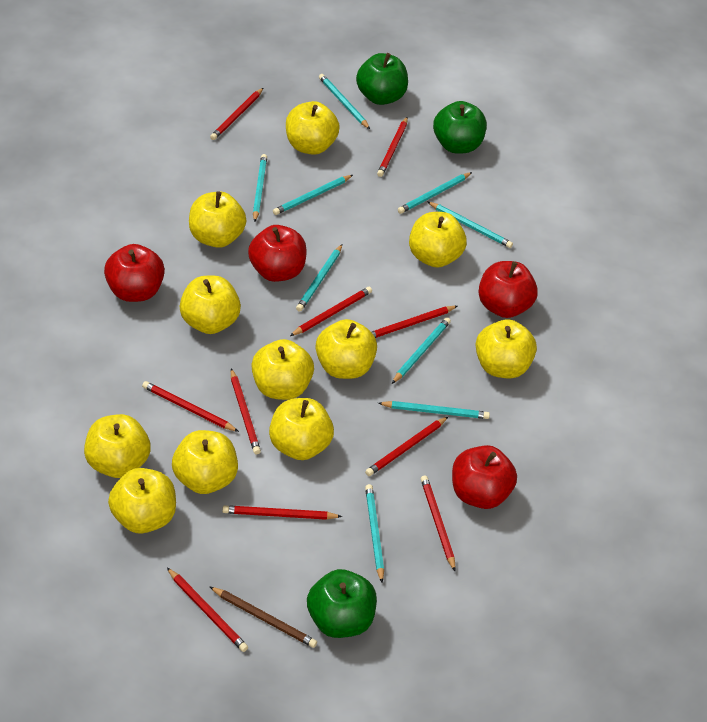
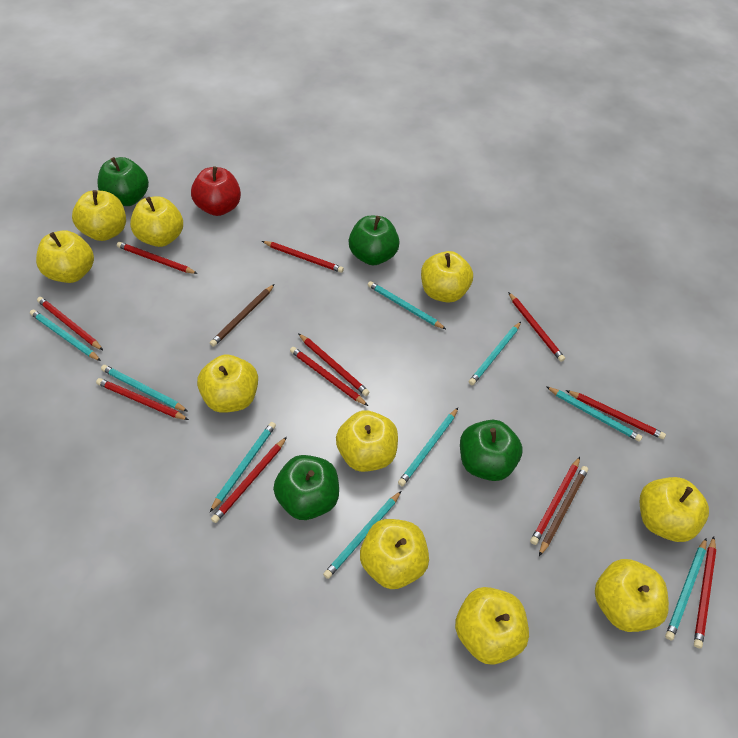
brown pencil: [209,586,317,648] = 1 -> [210,284,275,347] [539,466,588,556] = 2
green apple: [307,569,377,638] [356,53,408,105] [433,101,487,153] = 3 -> [97,157,149,206] [273,455,339,520] [349,216,400,265] [460,420,523,481] = 4
red apple: [104,244,165,302] [248,225,307,282] [452,445,517,509] [478,261,538,318] = 4 -> [191,166,241,216] = 1
red pencil: [142,381,239,432] [167,568,248,652] [210,88,263,140] [222,505,342,520] [231,368,261,454] [290,287,372,336] [365,417,448,476] [371,306,457,338] [377,117,408,177] [421,475,456,571] = 10 -> [37,297,103,350] [96,378,189,420] [117,242,198,274] [211,437,287,523] [262,241,344,273] [290,347,368,406] [298,333,370,396] [508,292,565,362] [530,457,580,545] [566,390,666,439] [694,536,716,648] = 11
yellow apple: [84,414,151,478] [108,468,176,534] [172,430,238,494] [180,276,241,334] [189,191,246,248] [252,339,314,400] [269,398,334,460] [286,101,340,155] [316,319,377,379] [409,212,467,268] [476,319,537,378] = 11 -> [36,230,94,283] [72,190,126,241] [130,196,183,247] [197,355,258,413] [336,411,398,472] [360,519,429,589] [421,251,473,302] [455,587,529,665] [595,559,669,632] [640,477,709,542] = 10

